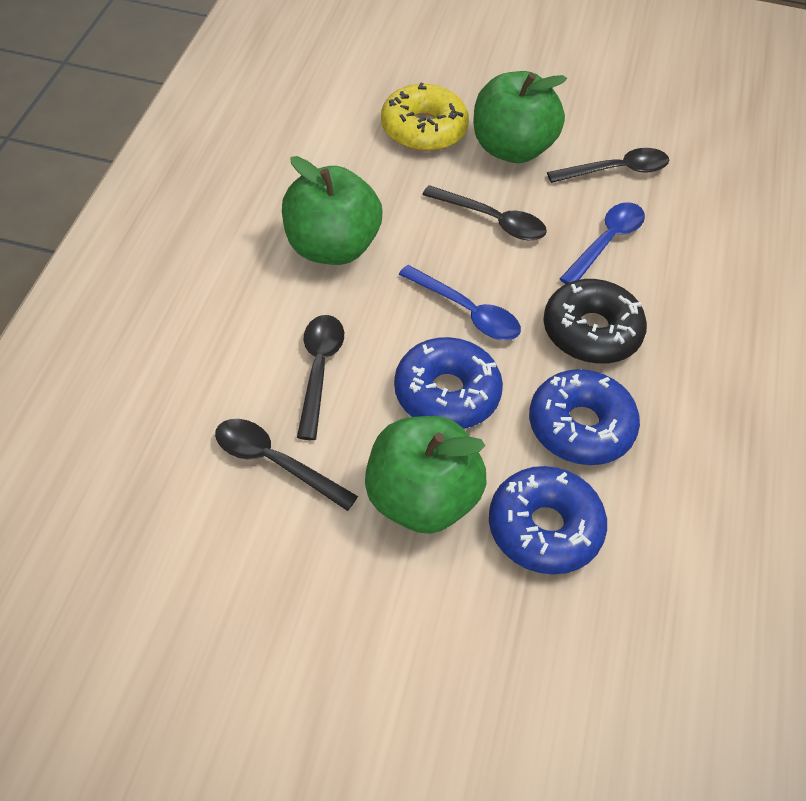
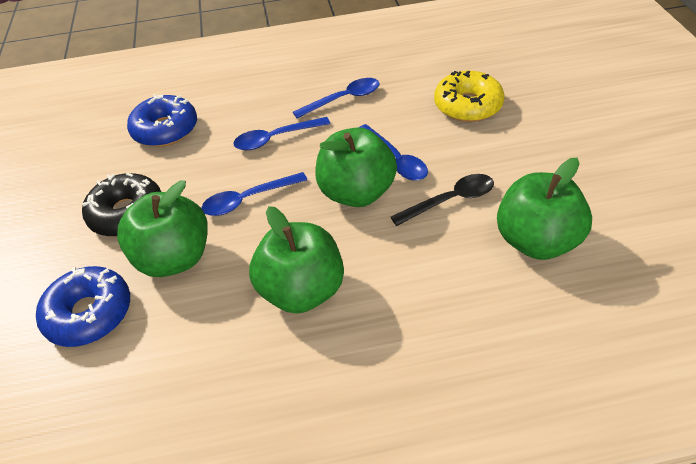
black spoon: [215,419,358,511] [297,315,344,440] [422,185,547,240] [547,148,669,183] = 4 -> [391,174,494,226] = 1
blue donut: [394,337,503,429] [489,466,607,575] [529,369,640,465] = 3 -> [36,266,130,347] [127,94,197,147] = 2
blue spoon: [399,265,521,340] [560,202,645,284] = 2 -> [201,172,307,216] [234,117,330,150] [293,78,380,119] [359,124,428,181] = 4
green apple: [282,156,382,265] [365,416,486,534] [473,71,567,163] = 3 -> [117,180,208,277] [249,206,344,313] [315,127,397,207] [497,158,592,260] = 4

